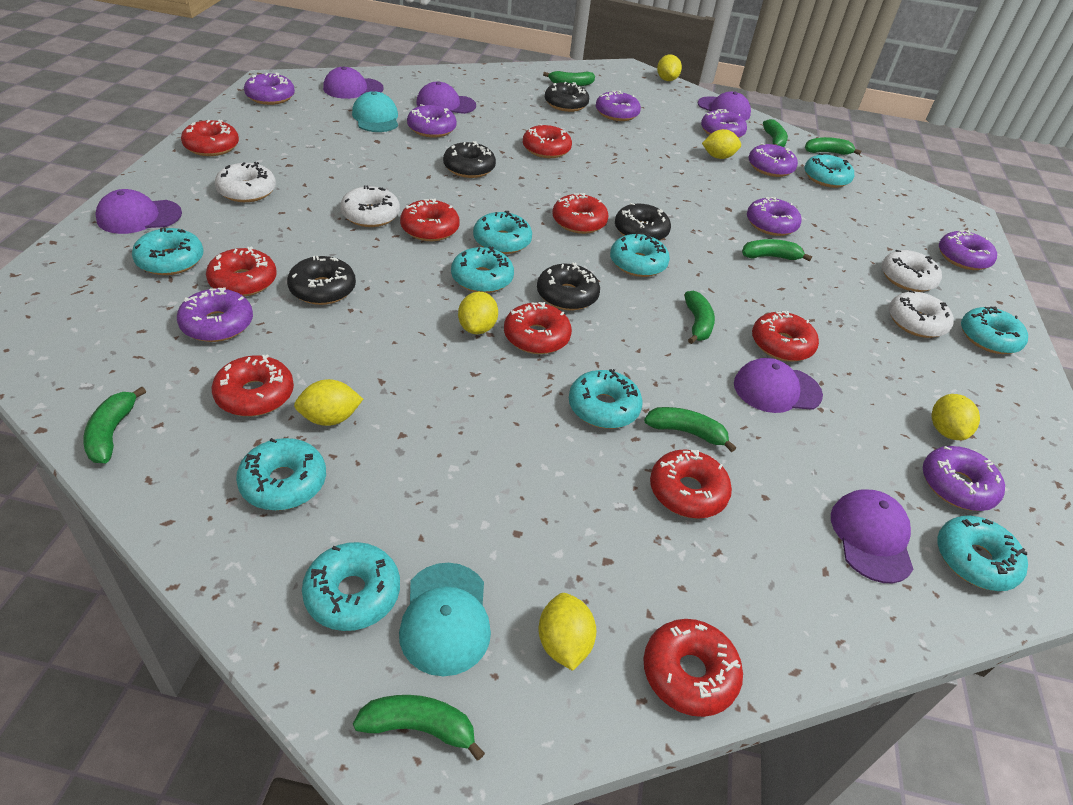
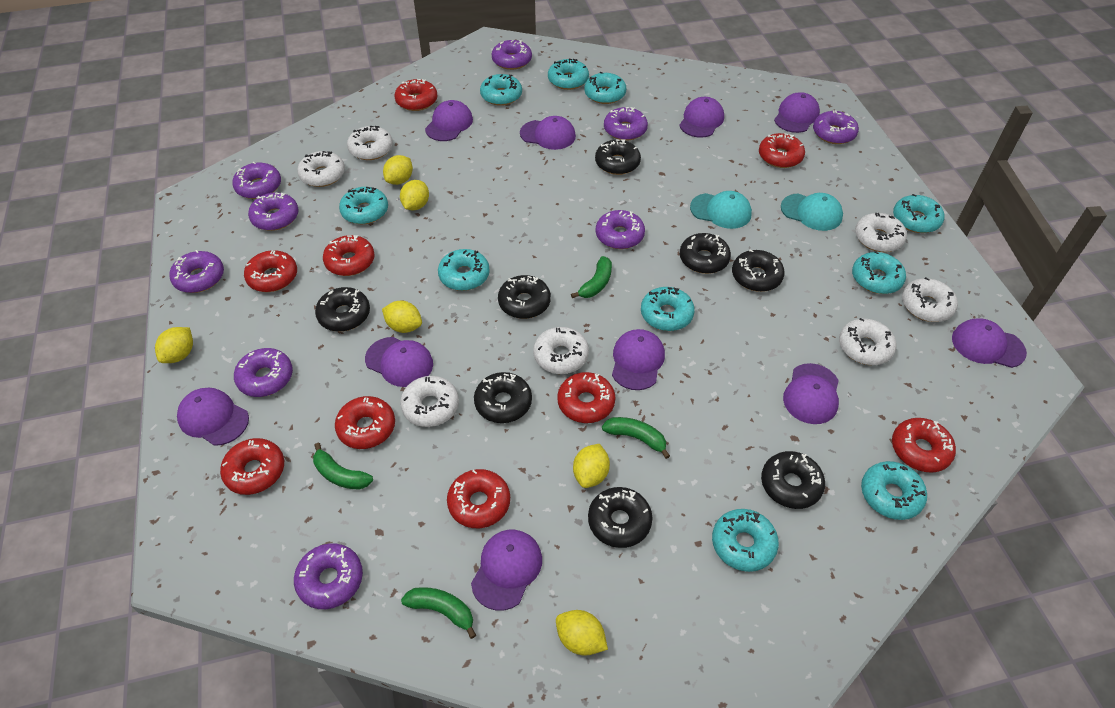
black donut: [287,256,356,305] [443,141,496,178] [537,263,600,310] [545,82,589,112] [615,203,671,241] = 5 -> [315,287,370,332] [474,372,532,423] [498,275,551,319] [588,487,653,548] [595,139,641,175] [680,233,731,274] [732,250,785,292] [761,451,825,509] = 8
green banana: [83,387,146,463] [353,695,485,761] [543,71,595,86] [644,407,736,452] [684,291,715,344] [742,239,812,261] [763,119,788,147] [805,137,861,155] = 8 -> [313,443,373,490] [401,587,476,639] [571,256,612,298] [602,417,670,459] = 4
purple cap: [96,189,182,234] [323,66,384,99] [416,82,476,114] [698,91,751,121] [734,358,823,413] [831,489,913,583] = 6 -> [177,388,249,446] [365,337,433,387] [425,100,473,141] [471,530,542,611] [520,116,576,150] [612,329,665,390] [679,97,724,138] [774,92,820,133] [783,363,839,424] [952,318,1027,368] = 10
red donut: [181,119,239,156] [206,247,277,297] [212,354,294,416] [400,199,460,241] [504,302,572,354] [523,124,572,158] [552,193,609,234] [643,619,743,717] [650,449,732,519] [752,311,819,362] = 10 -> [220,438,284,495] [244,250,297,292] [323,235,375,276] [335,396,395,449] [395,79,437,111] [447,469,510,528] [557,372,616,423] [759,133,805,168] [892,418,956,473] = 9
white donut: [215,162,276,202] [340,185,400,227] [882,250,942,292] [889,290,954,338] = 4 -> [297,151,345,187] [347,126,393,160] [400,376,459,427] [533,327,589,374] [839,318,897,365] [855,213,907,252] [902,277,958,322] = 7

